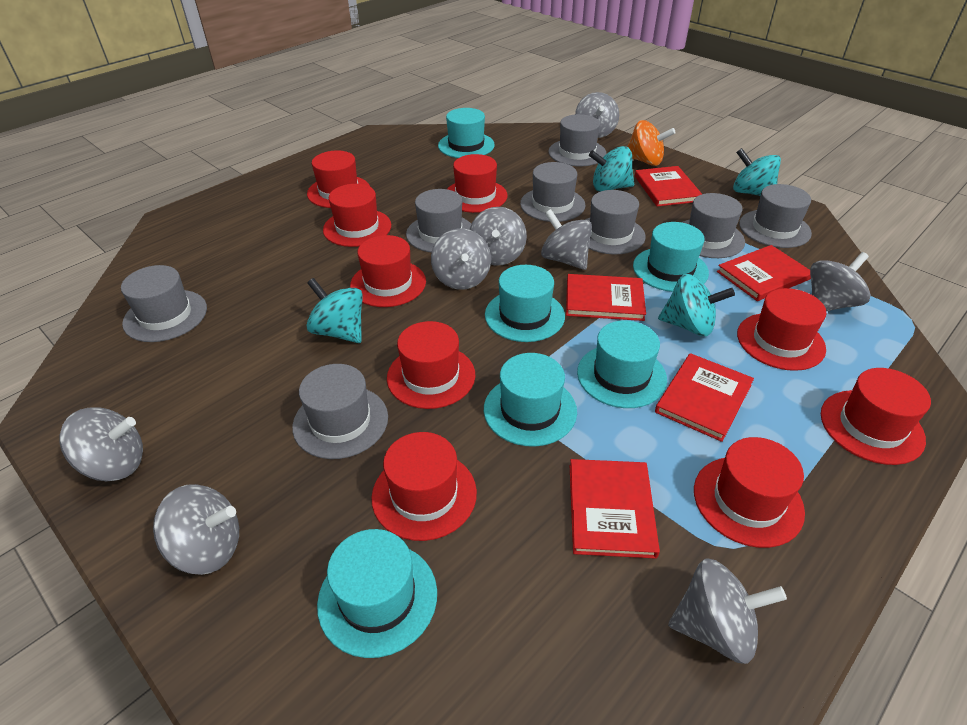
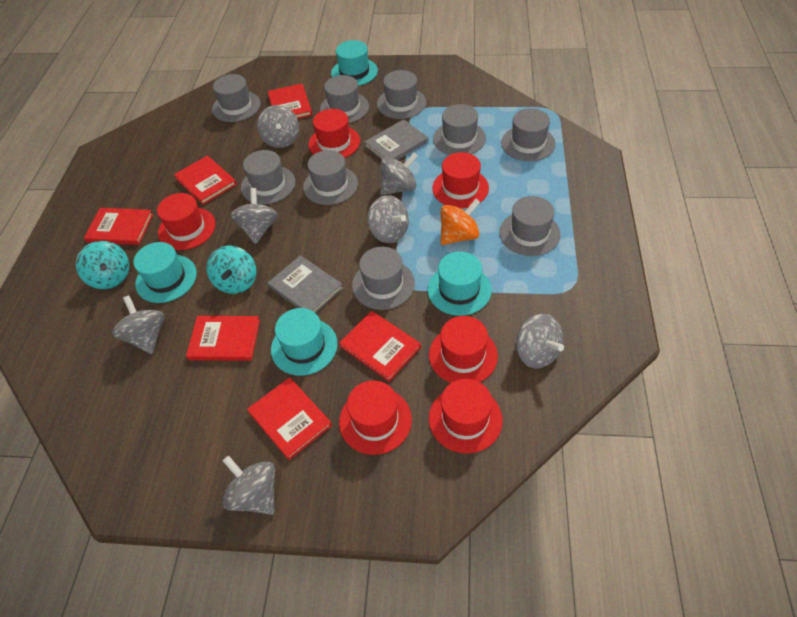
grey book: none = 0 -> [268,255,343,313] [364,119,428,160] = 2
grey hat: [121,265,207,342] [292,364,388,459] [406,189,471,253] [520,162,585,222] [548,114,607,166] [585,190,646,255] [682,193,745,258] [739,184,812,248] = 8 -> [212,74,261,122] [241,150,295,204] [303,150,358,205] [320,75,369,123] [352,247,415,310] [377,70,426,119] [433,104,486,155] [499,196,561,256] [501,108,556,161] = 9
grey spinning top: [59,407,143,481] [153,484,239,575] [431,228,491,290] [470,207,527,266] [541,209,592,270] [575,92,619,138] [668,558,787,664] [810,252,871,311] = 8 -> [112,296,165,354] [222,456,275,515] [230,188,278,244] [257,105,299,148] [367,195,409,243] [380,153,418,195] [516,314,564,368] = 7
red book: [566,274,646,321] [570,459,660,559] [635,166,702,207] [655,353,754,442] [717,245,811,301] = 5 -> [84,208,153,245] [174,156,237,205] [186,316,260,361] [247,377,332,460] [268,84,312,119] [339,311,421,382] = 6
red hat: [307,150,370,208] [323,184,391,247] [350,235,426,307] [371,432,477,541] [387,321,475,409] [447,154,508,213] [694,437,805,548] [737,288,826,371] [821,368,931,465] = 9 -> [157,193,215,250] [308,109,360,158] [339,381,412,455] [429,316,498,383] [429,379,502,454] [432,152,489,208] = 6
turquoise hat: [317,529,437,658] [438,108,495,158] [484,353,577,447] [485,265,565,342] [577,320,667,408] [633,222,709,292] = 6 -> [134,242,197,303] [271,308,338,376] [331,40,378,86] [427,251,492,316] = 4
turquoise spinning top: [306,278,363,343] [589,146,634,192] [658,274,735,336] [733,148,781,196] = 4 -> [76,241,129,289] [206,246,256,294] = 2

